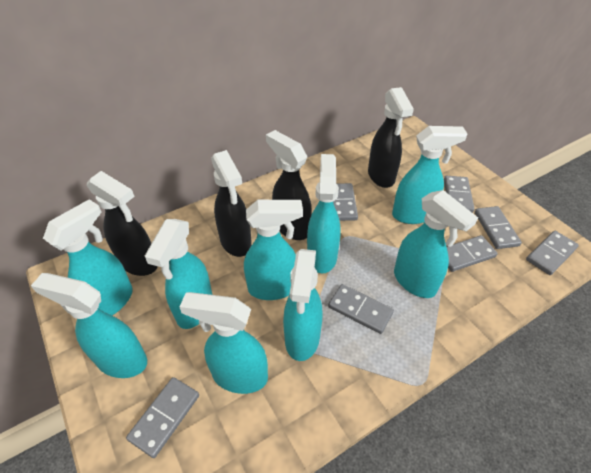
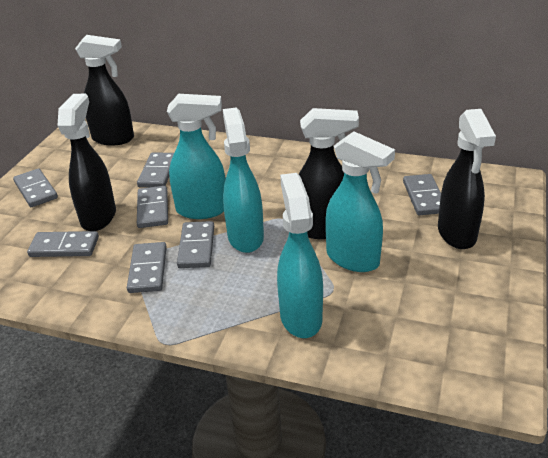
turquoise spray bottle: [31,273,147,378] [43,199,133,315] [145,219,212,329] [180,292,268,394] [244,200,303,300] [283,249,322,361] [307,154,341,273] [392,126,468,224] [394,190,478,298] = 9 -> [167,94,226,219] [223,107,264,253] [277,173,323,338] [325,131,395,272] = 4

